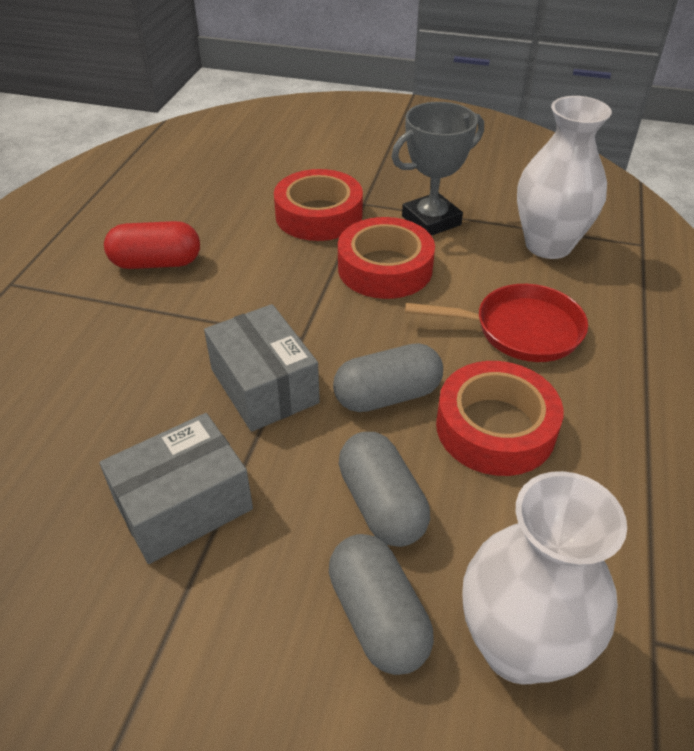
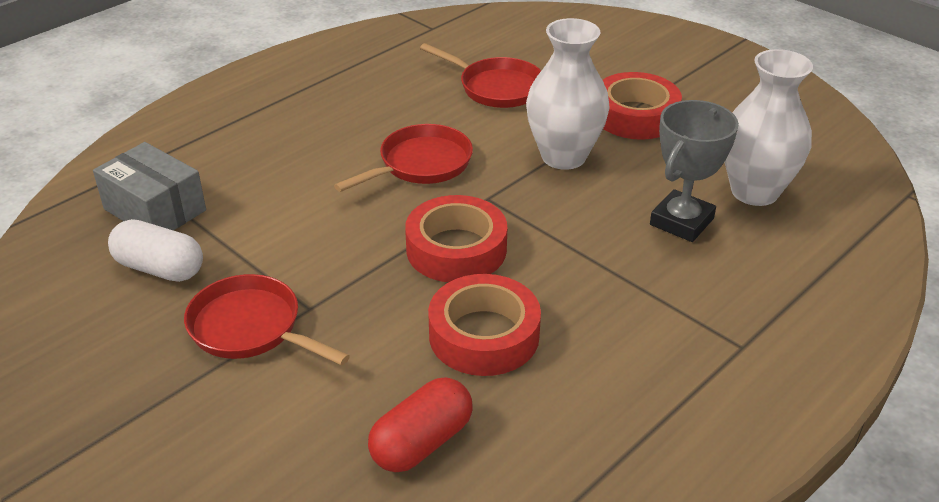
grey box: [99,413,253,564] [204,304,320,432] = 2 -> [93,142,206,230] = 1
grey capsule: [329,534,434,675] [333,343,443,412] [339,432,430,547] = 3 -> none = 0
red pan: [405,284,588,362] = 1 -> [184,274,350,366] [334,124,473,192] [420,43,541,108] = 3
white capsule: none = 0 -> [108,219,203,282] = 1

